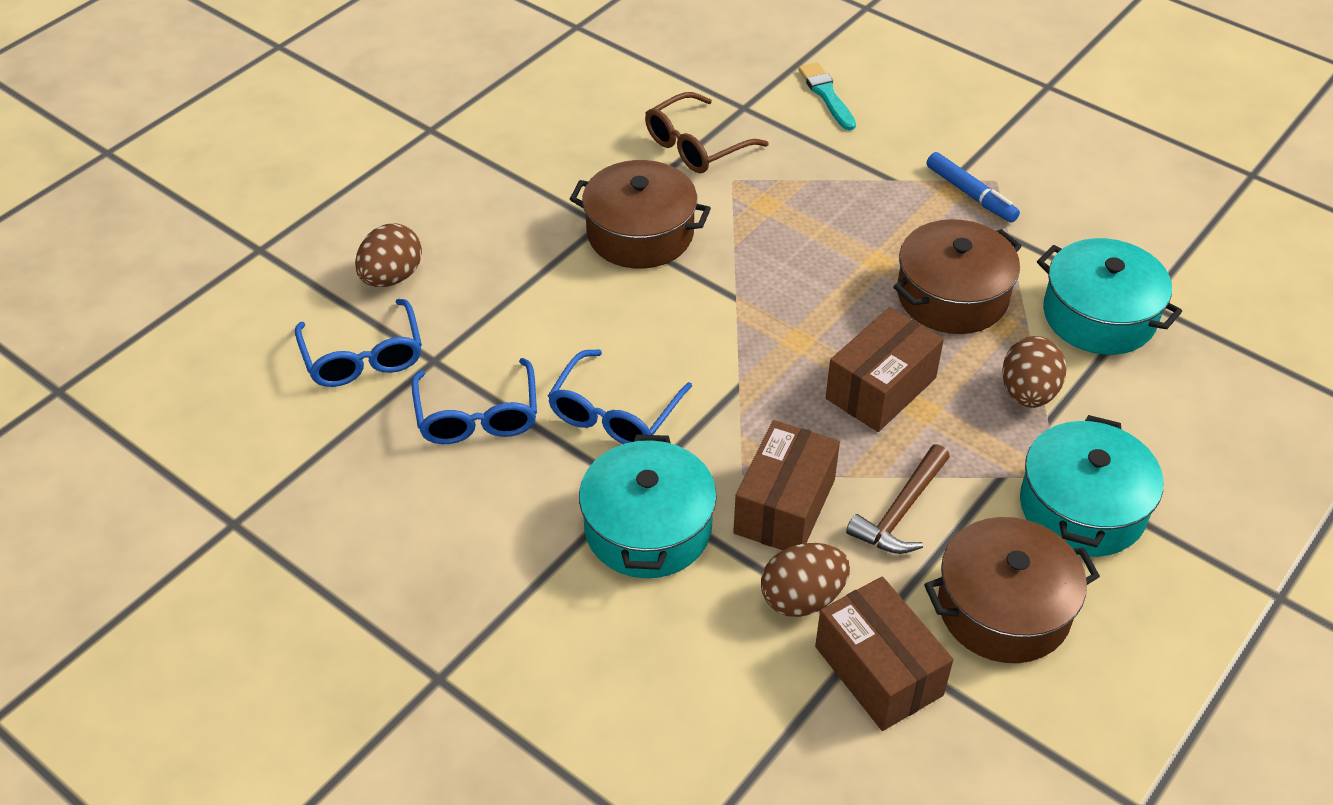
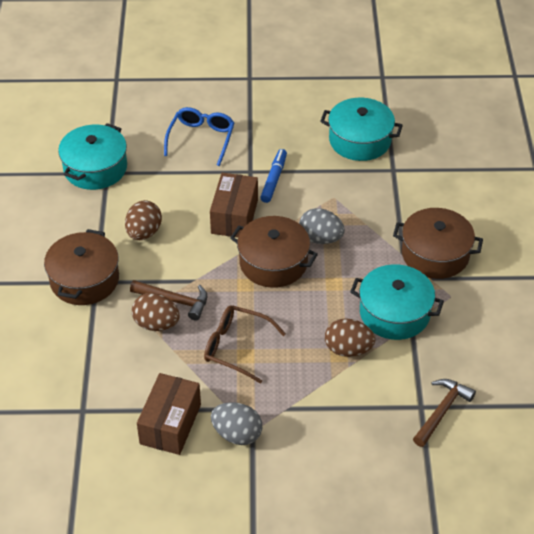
blue glasses: [295,299,422,387] [412,358,537,444] [548,349,692,444] = 3 -> [164,107,234,166] = 1
brown box: [733,420,840,550] [815,577,953,731] [826,307,944,432] = 3 -> [137,373,201,455] [210,173,258,238] = 2
brown hammer: [846,444,950,554] = 1 -> [130,280,207,321] [413,379,476,447] = 2
grey egg: none = 0 -> [211,402,262,445] [299,208,345,244] = 2
turquoise brush: [799,62,856,131] = 1 -> none = 0

